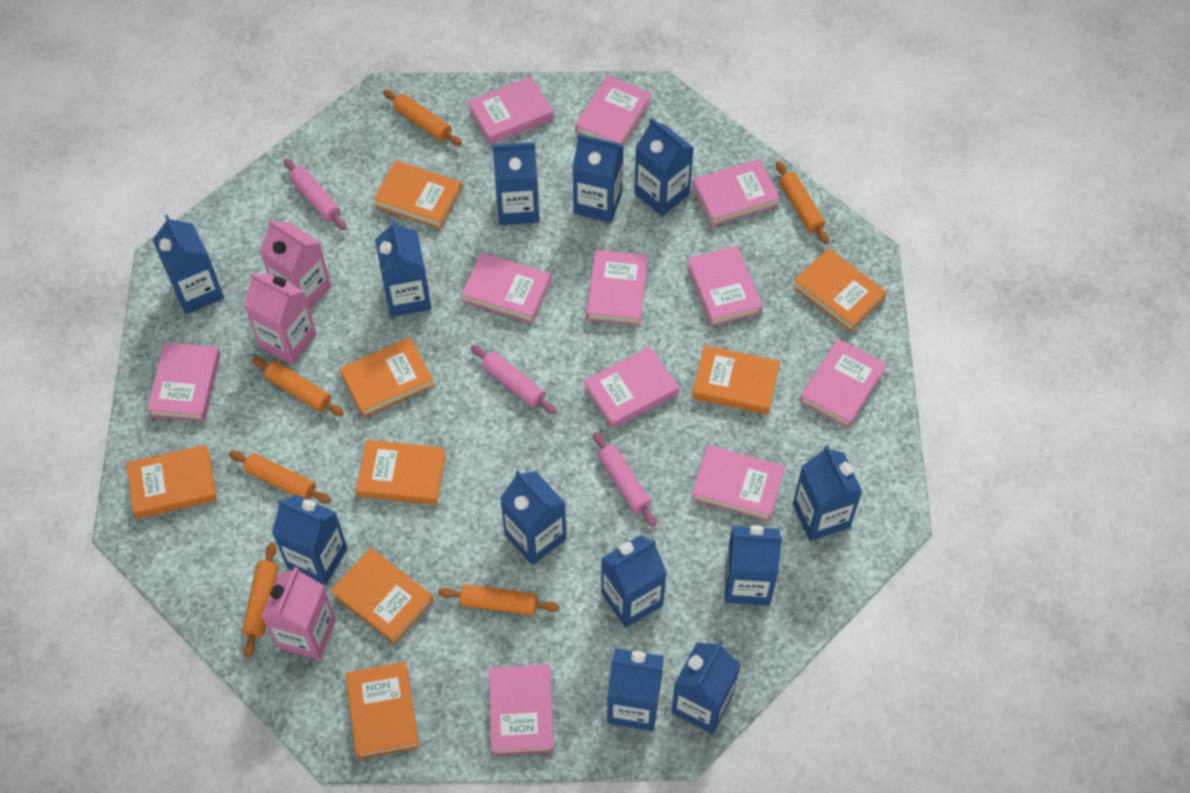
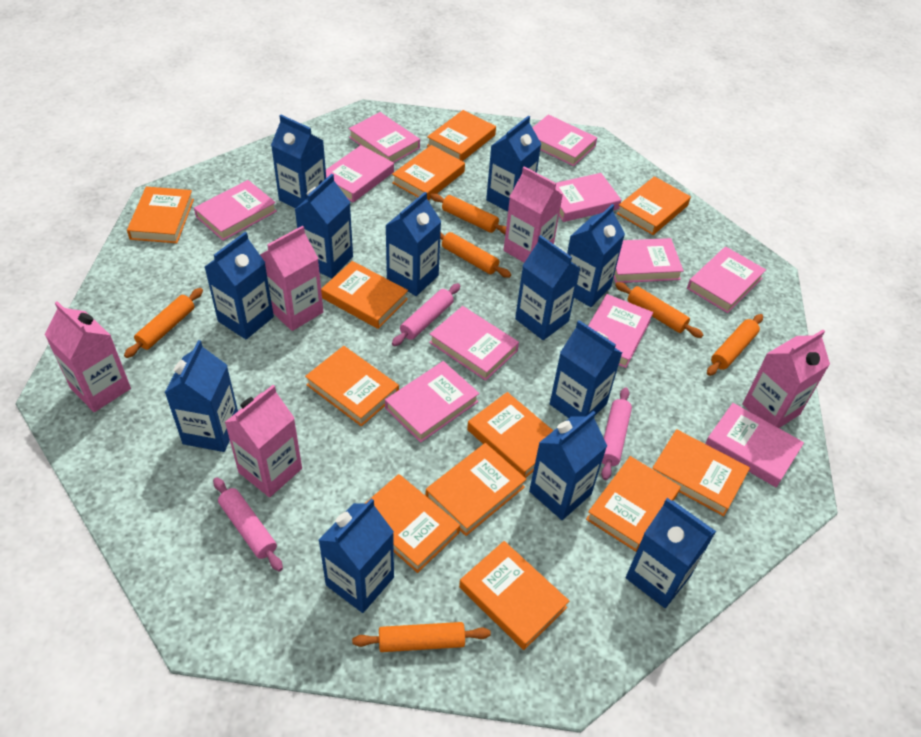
orange book: [126,445,217,519] [331,548,434,645] [340,337,434,418] [346,662,419,759] [356,440,446,505] [374,160,462,229] [692,345,780,415] [793,248,886,332] = 8 -> [127,186,194,243] [305,346,399,426] [321,261,408,329] [365,474,460,573] [392,145,465,200] [425,443,526,536] [427,110,496,161] [459,541,569,650] [467,392,553,478] [586,456,681,552] [617,176,691,235] [652,429,750,516] = 12
pink carton: [244,272,316,365] [260,219,331,309] [261,567,336,660] = 3 -> [45,301,131,412] [225,385,302,497] [260,226,323,331] [504,166,563,263] [742,330,830,428] = 5

